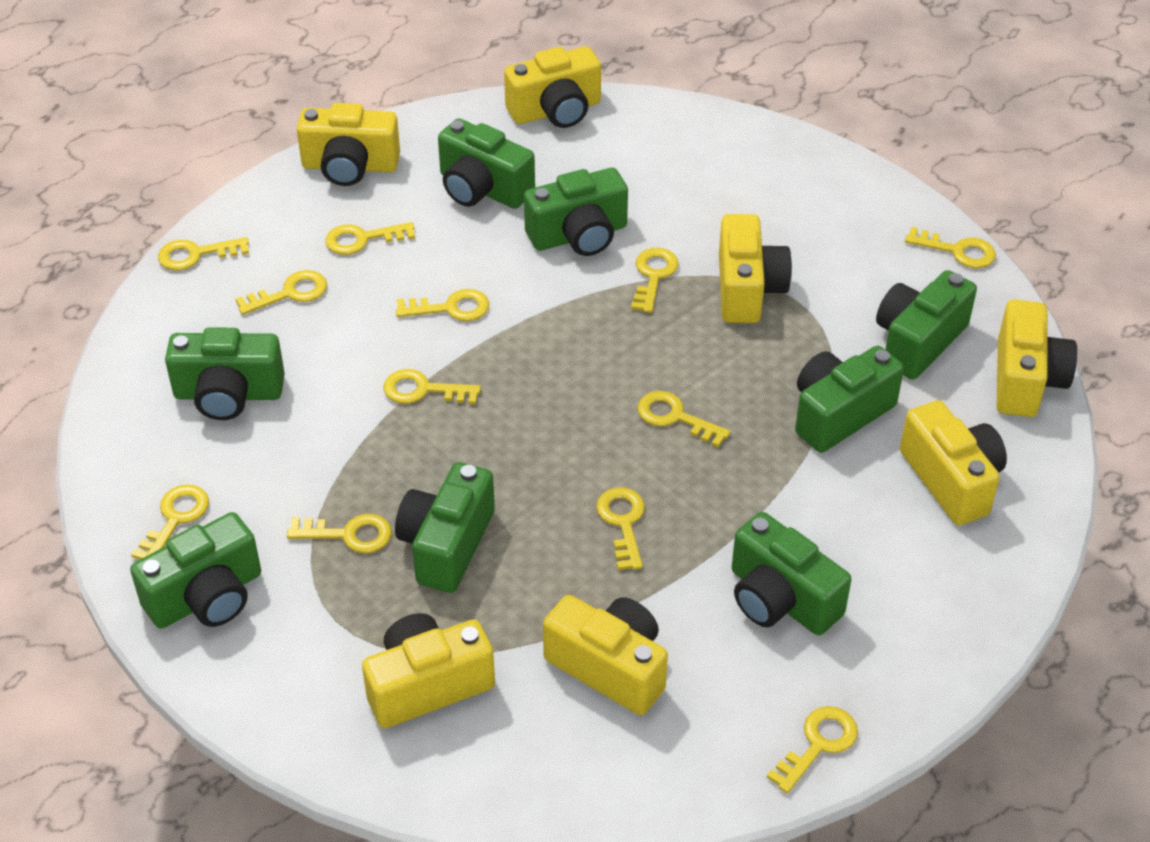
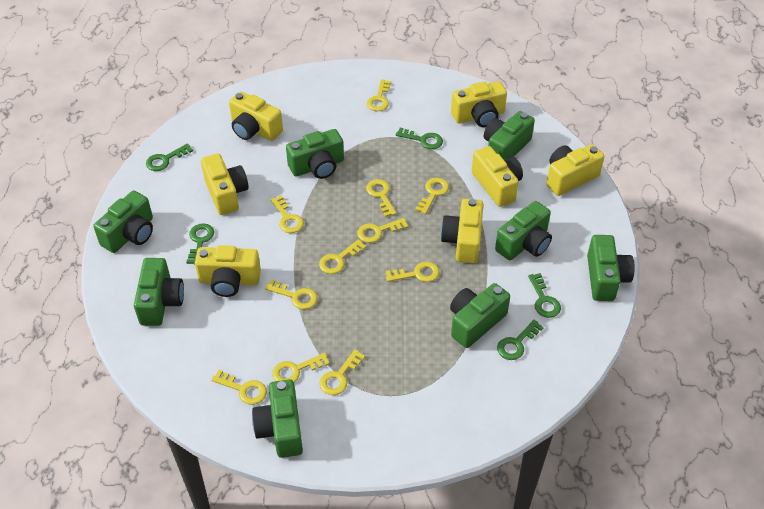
green key: none = 0 -> [146,143,193,171] [187,223,214,265] [396,128,443,149] [497,320,544,360] [528,273,561,318] = 5
yellow key: [131,484,209,559] [158,237,249,270] [235,270,327,315] [287,514,392,553] [325,222,415,255] [383,369,481,404] [396,289,489,321] [596,487,645,570] [631,248,679,313] [637,391,730,447] [767,706,858,793] [905,227,996,268] = 12 -> [211,370,267,405] [265,279,318,309] [271,195,304,233] [272,353,330,382] [319,239,366,274] [319,349,365,395] [357,218,408,243] [366,179,397,217] [367,79,391,111] [386,261,440,282] [415,178,449,214] = 11

